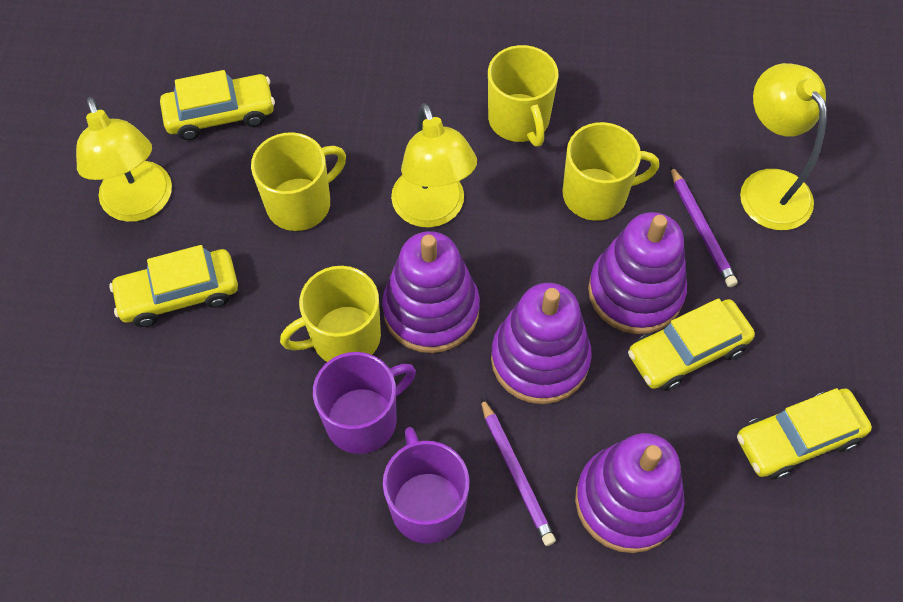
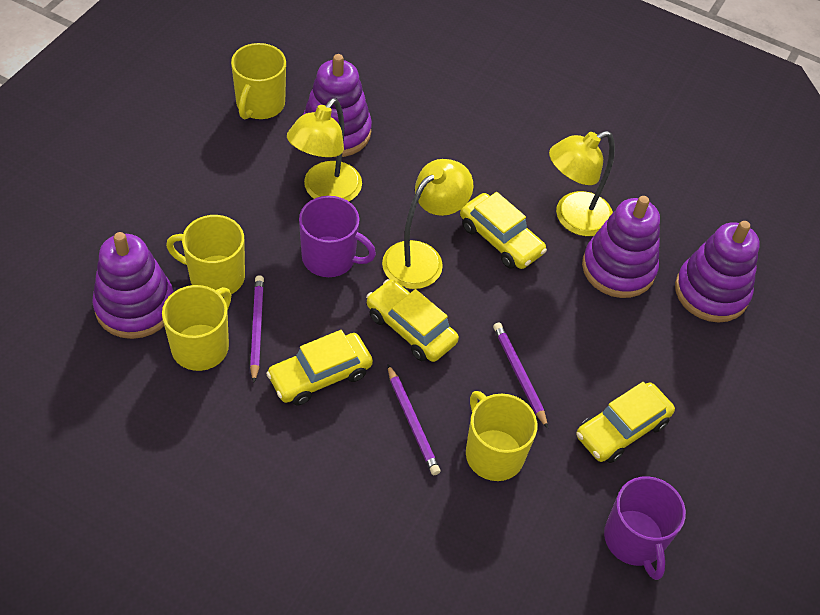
purple pencil: [481,397,556,546] [670,165,738,287] = 2 -> [250,275,264,383] [388,365,441,475] [493,323,548,429] = 3

